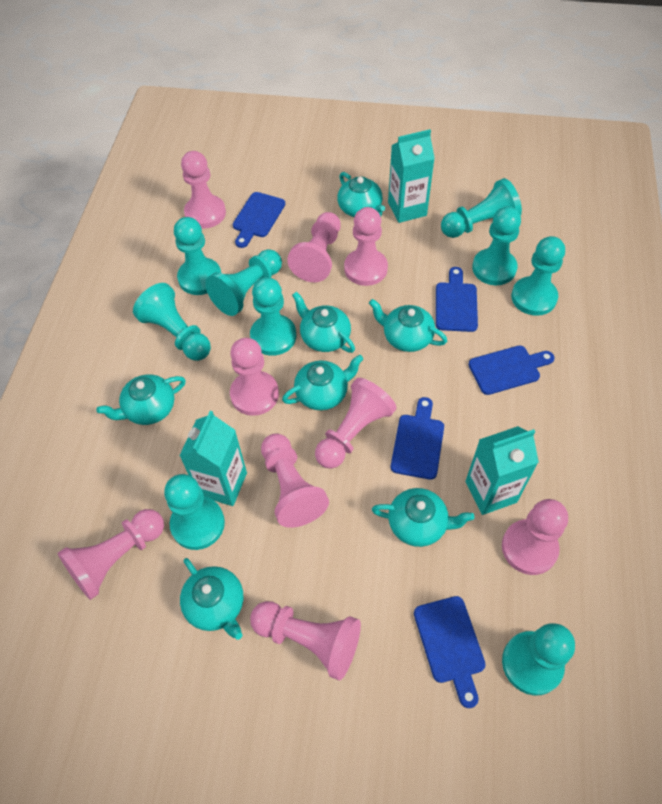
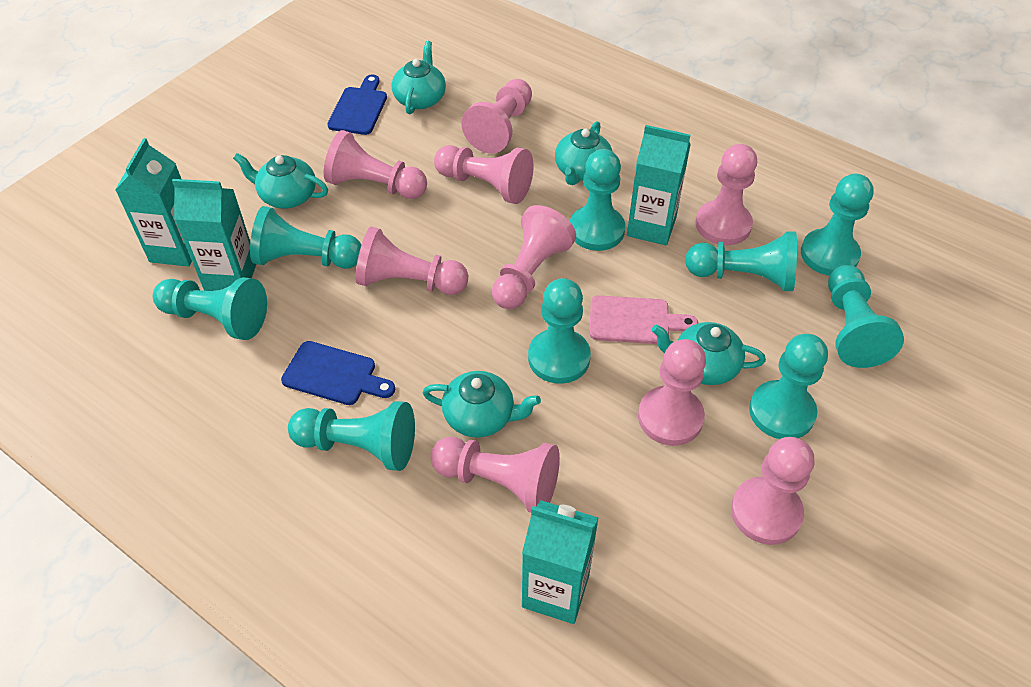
blue cutting board: [233,192,285,248] [391,397,444,480] [414,596,486,708] [436,267,478,332] [468,345,555,395] = 5 -> [281,341,395,405] [327,75,387,135] = 2
pink cutting board: none = 0 -> [589,295,698,344] = 1
turquoise carton: [179,411,247,506] [388,129,435,223] [465,426,539,515] = 3 -> [115,138,192,267] [172,179,256,291] [522,500,598,624] [627,125,691,245] = 4
turquoise teapot: [96,375,186,425] [180,558,244,640] [282,355,363,410] [292,292,355,353] [337,172,385,217] [369,299,447,352] [372,488,474,547] = 7 -> [233,153,328,208] [392,41,446,114] [423,371,541,438] [555,121,613,185] [651,322,766,385] = 5

